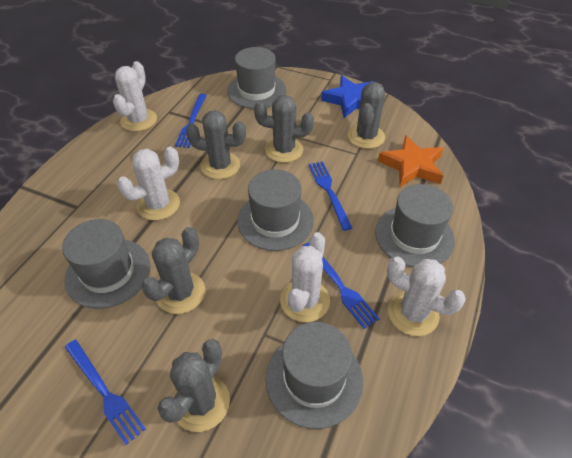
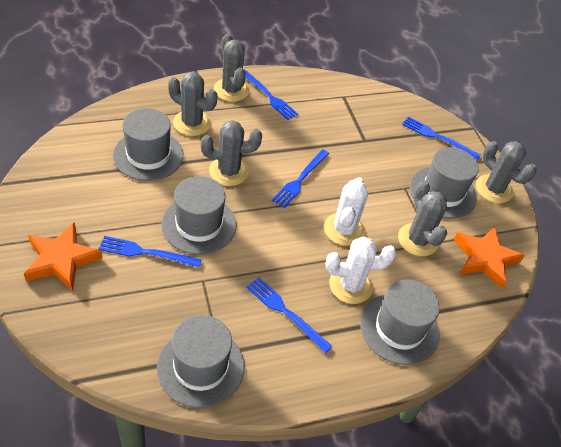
blue fork: [65,339,146,445] [175,94,207,148] [303,242,380,329] [308,161,352,231] = 4 -> [99,236,202,268] [244,69,298,120] [246,277,333,353] [272,149,329,208] [402,116,481,160] = 5
blue star: [321,76,374,118] = 1 -> none = 0
orange star: [378,135,443,187] = 1 -> [24,222,103,291] [454,226,525,289] = 2
white cactus: [113,61,157,132] [117,147,180,220] [280,232,330,322] [387,256,466,336] = 4 -> [324,177,368,246] [325,236,396,304] = 2

